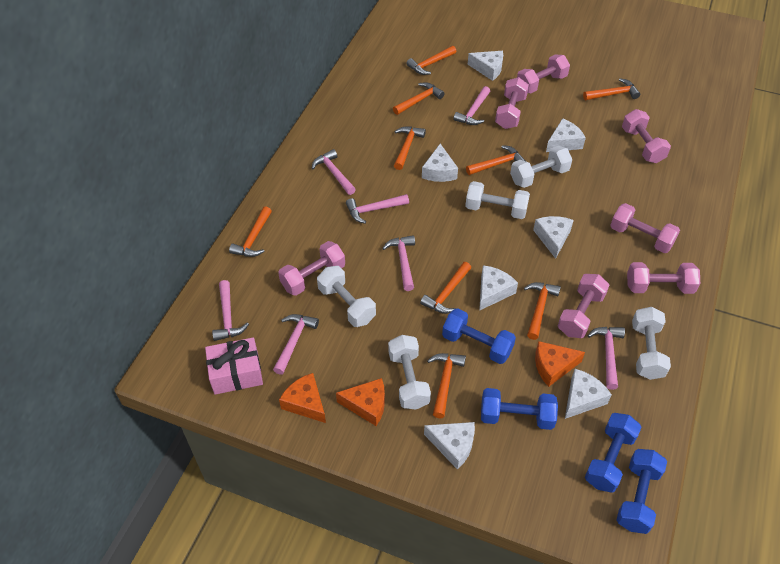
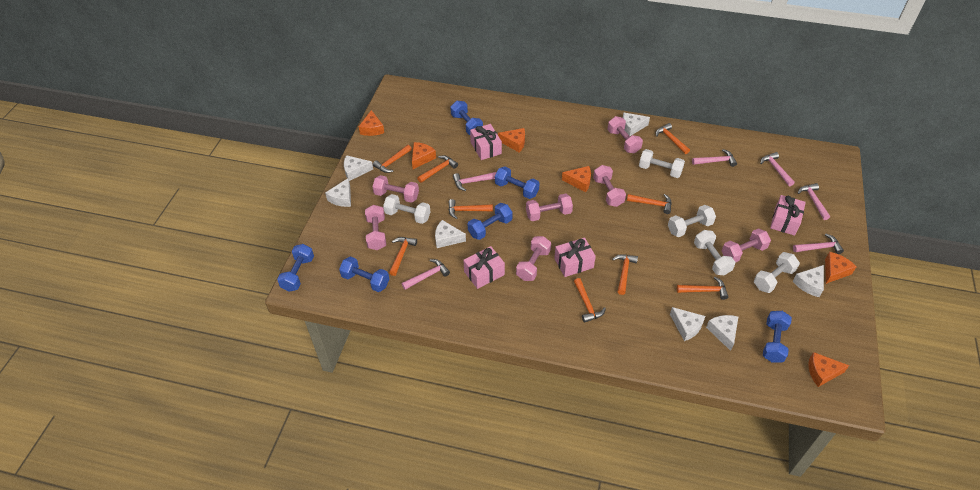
blue dumbbell: [442,308,516,364] [481,388,558,430] [585,413,642,493] [616,449,667,534] = 4 -> [277,244,314,291] [339,256,389,292] [450,101,483,135] [468,203,513,240] [495,166,539,199] [763,311,792,363] = 6
orange cheese: [279,373,326,423] [336,378,385,426] [535,341,585,387] = 3 -> [359,110,384,136] [412,142,436,169] [498,128,525,152] [562,166,591,192] [808,352,849,387] [825,252,857,284] = 6
pink gift: [205,337,263,395] = 1 -> [463,246,505,289] [470,124,502,160] [554,238,596,277] [770,195,806,236] = 4
pink hammer: [212,280,249,341] [273,314,319,375] [311,149,356,195] [346,194,409,224] [382,235,415,291] [453,86,490,125] [588,327,625,390] = 7 -> [401,259,450,290] [453,172,496,191] [692,149,737,167] [760,152,795,186] [793,234,844,254] [798,183,830,220] = 6

